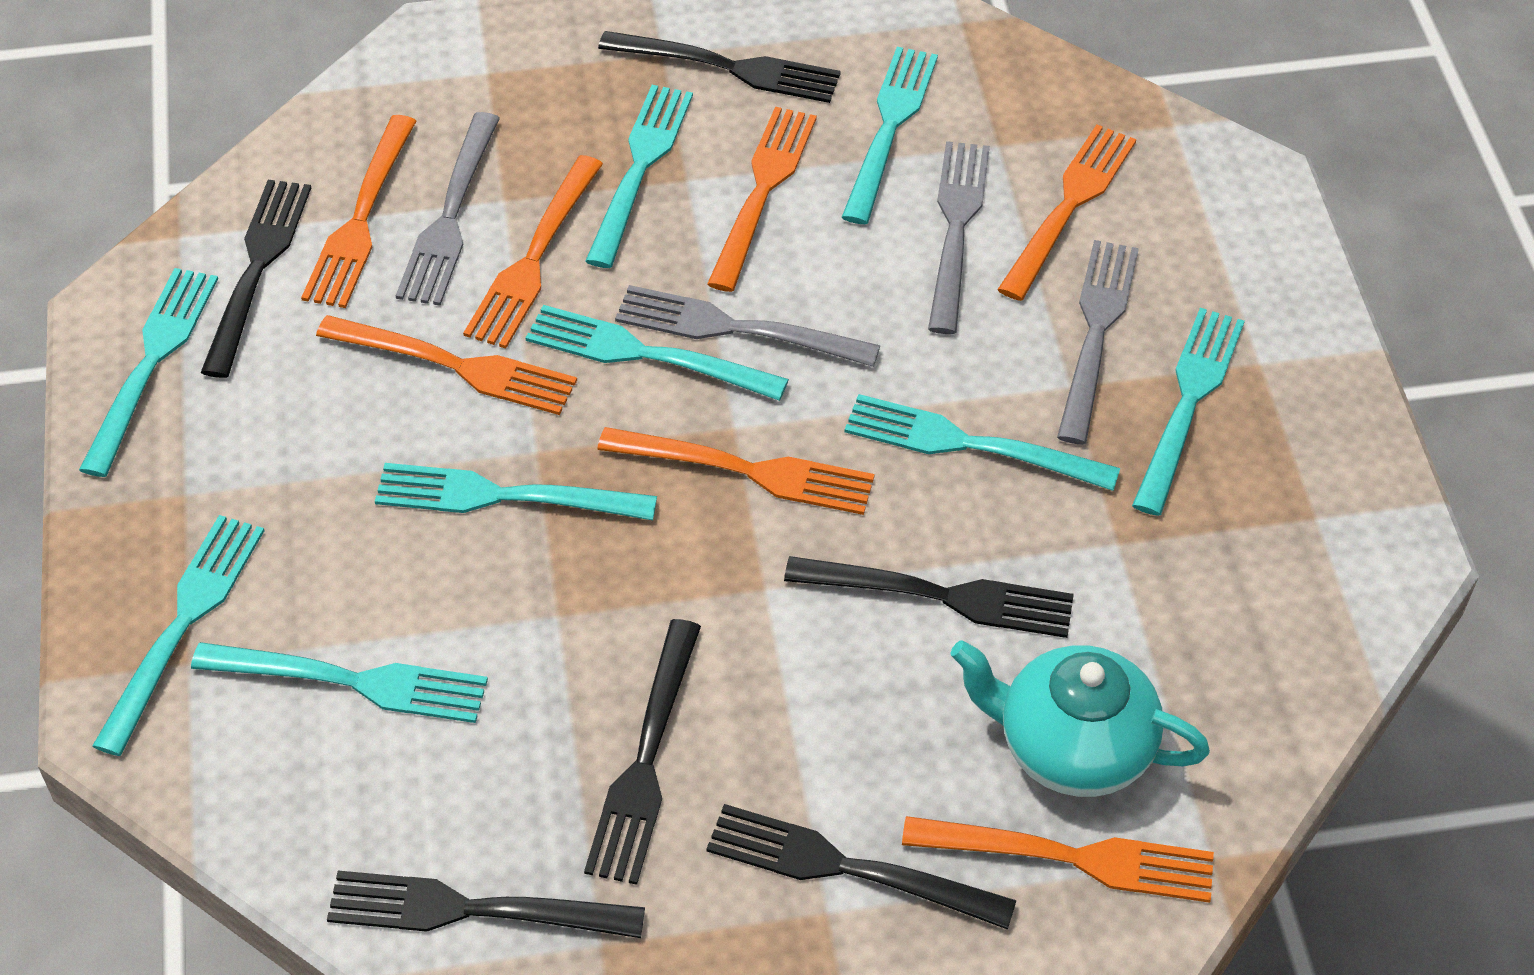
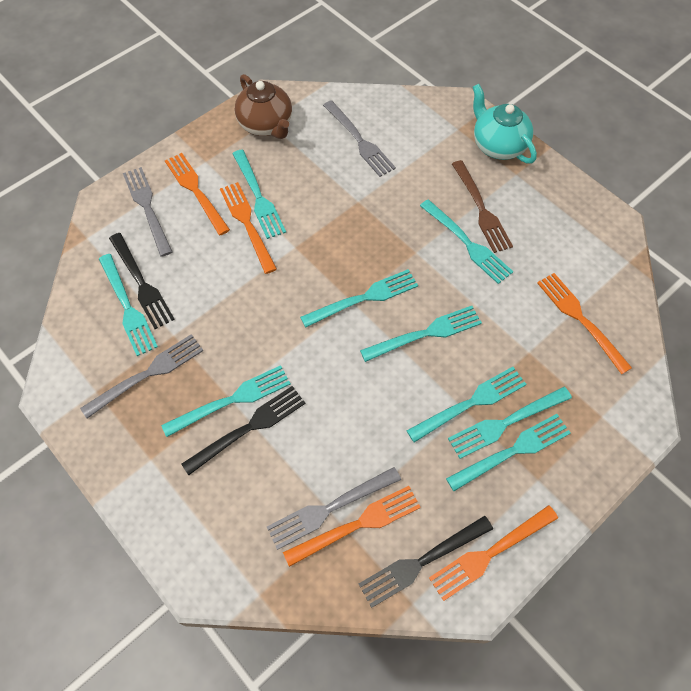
black fork: [200,180,311,378] [327,871,645,938] [584,619,701,885] [598,31,841,103] [706,804,1017,930] [784,556,1074,638] = 6 -> [109,233,175,329] [181,386,305,475] [359,516,493,608] = 3
brown fork: none = 0 -> [452,160,513,253] = 1
brown teapot: none = 0 -> [235,74,292,139] = 1
orange fork: [301,115,416,308] [316,315,577,415] [463,155,603,349] [597,427,875,515] [707,107,817,292] [902,816,1214,903] [997,124,1136,301] = 7 -> [165,153,230,235] [220,182,277,274] [283,486,421,567] [429,505,558,601] [537,273,632,374] = 5

